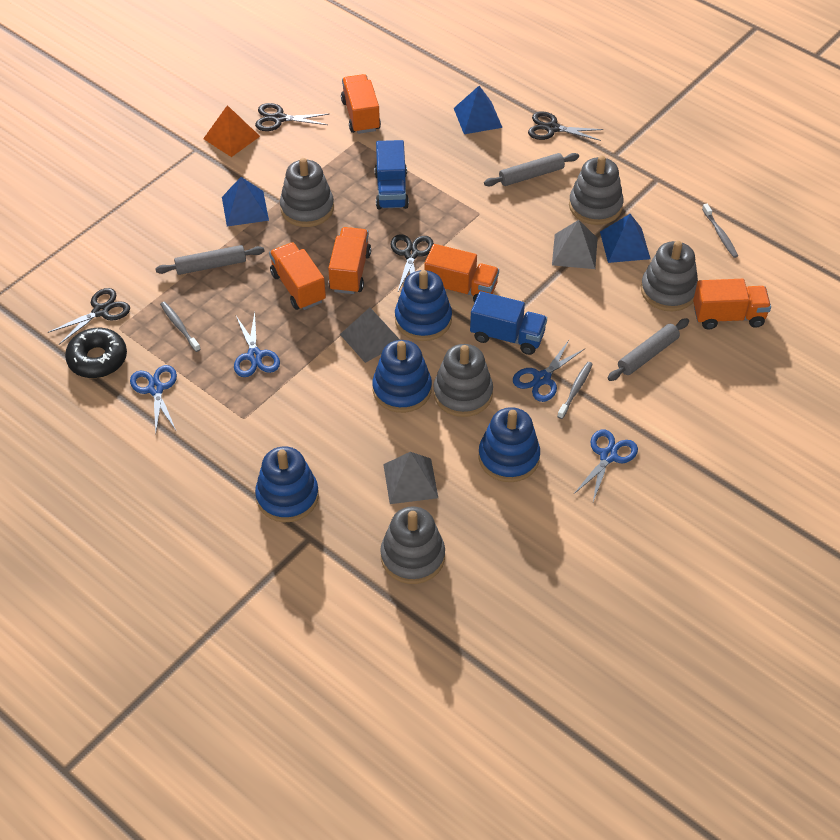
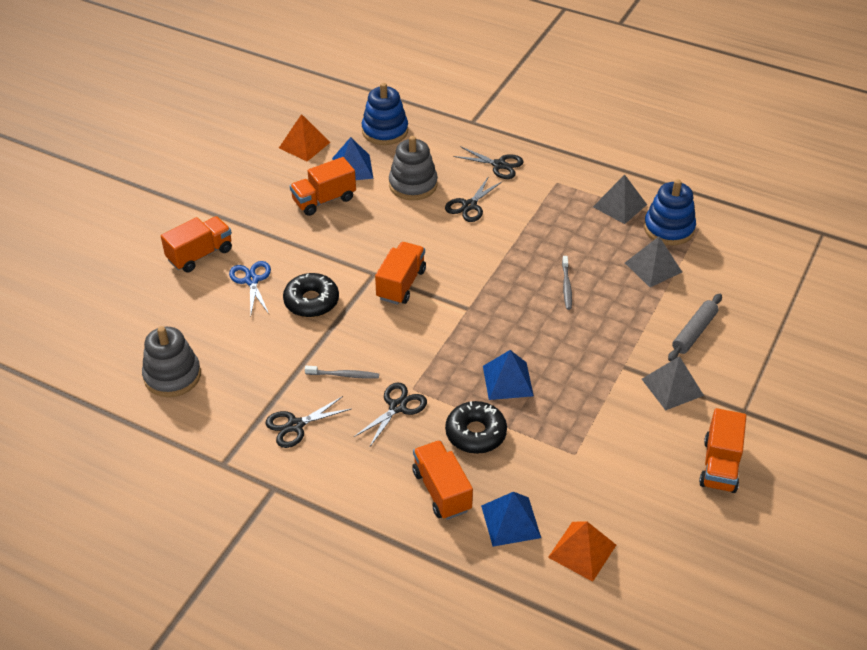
black donut: [65,328,127,378] = 1 -> [283,273,339,317] [445,401,507,454] = 2
blue scissors: [130,365,177,432] [234,312,280,377] [513,340,584,402] [573,430,638,502] = 4 -> [229,261,271,314] = 1
blue stacking toy: [255,446,319,523] [372,340,432,413] [395,270,452,341] [478,407,540,482] = 4 -> [362,83,408,145] [644,179,696,245] = 2
blue truck: [375,140,409,209] [470,291,547,355] = 2 -> none = 0
grey rolling pin: [155,245,264,275] [484,153,579,186] [608,318,689,381] = 3 -> [668,294,722,361] = 1
grey stacking toy: [280,158,334,227] [380,506,445,584] [433,344,493,417] [569,156,624,225] [641,241,698,311] = 5 -> [142,326,201,397] [389,136,438,200] = 2
grey toothbrush: [160,301,201,352] [557,362,593,419] [702,204,738,258] = 3 -> [305,366,379,379] [562,256,572,310] = 2
orange pyramid: [203,105,260,157] = 1 -> [279,114,330,161] [548,521,616,582] = 2

